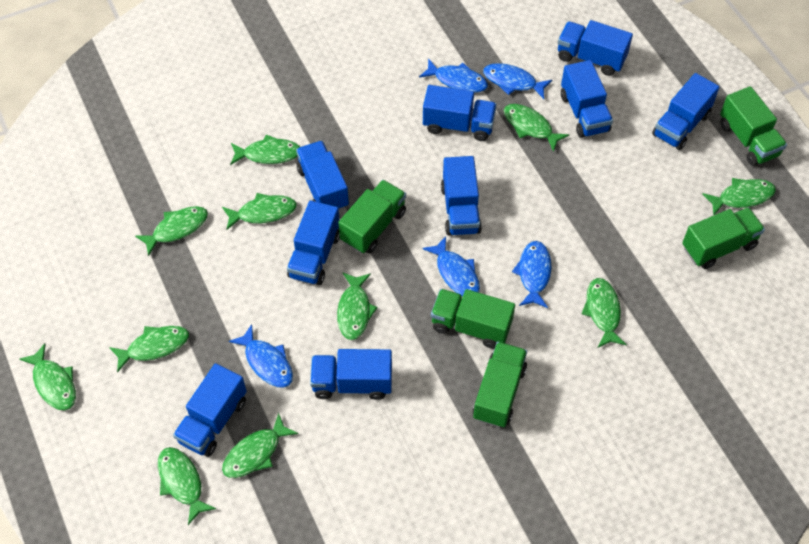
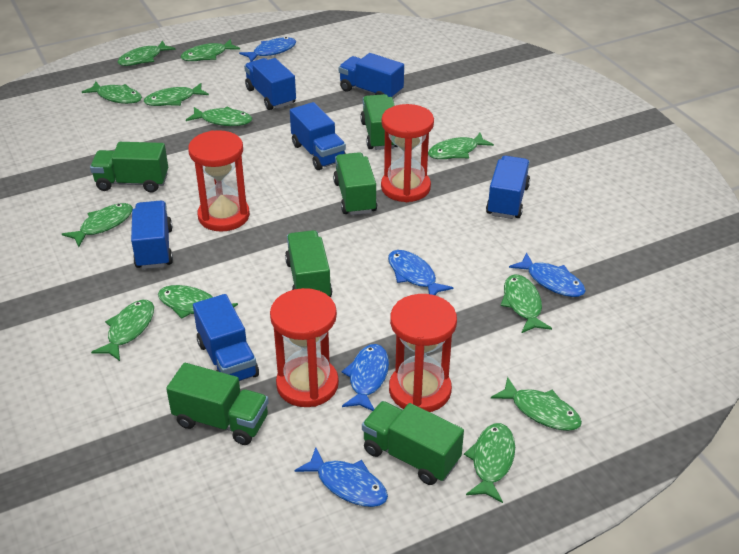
blue truck: [173,363,247,457] [287,200,340,285] [296,141,349,210] [310,349,392,400] [423,85,497,141] [441,156,482,235] [558,20,633,76] [561,60,613,138] [652,73,720,150] = 9 -> [131,201,173,269] [193,294,259,381] [244,58,296,110] [290,102,346,170] [339,53,404,99] [486,156,530,219] = 6
green fish: [19,343,76,410] [109,326,189,373] [135,206,208,256] [158,447,216,525] [222,193,297,230] [222,413,298,478] [230,134,300,165] [337,272,378,340] [504,104,569,152] [582,278,627,347] [702,178,776,216] = 11 -> [62,203,133,247] [82,81,142,104] [91,300,154,361] [117,40,175,66] [144,83,209,106] [158,285,238,319] [181,39,240,61] [186,107,252,126] [428,133,494,159] [464,423,515,503] [491,377,582,431] [501,274,552,333] = 12
green truck: [338,180,406,253] [431,289,515,349] [473,342,527,428] [682,207,765,269] [720,86,787,166] = 5 -> [90,142,168,193] [166,363,269,445] [285,230,332,297] [333,152,377,215] [360,94,398,150] [362,401,464,485] = 6
red hourglass: none = 0 -> [188,130,250,232] [270,288,339,407] [381,104,434,202] [389,294,457,412] = 4

